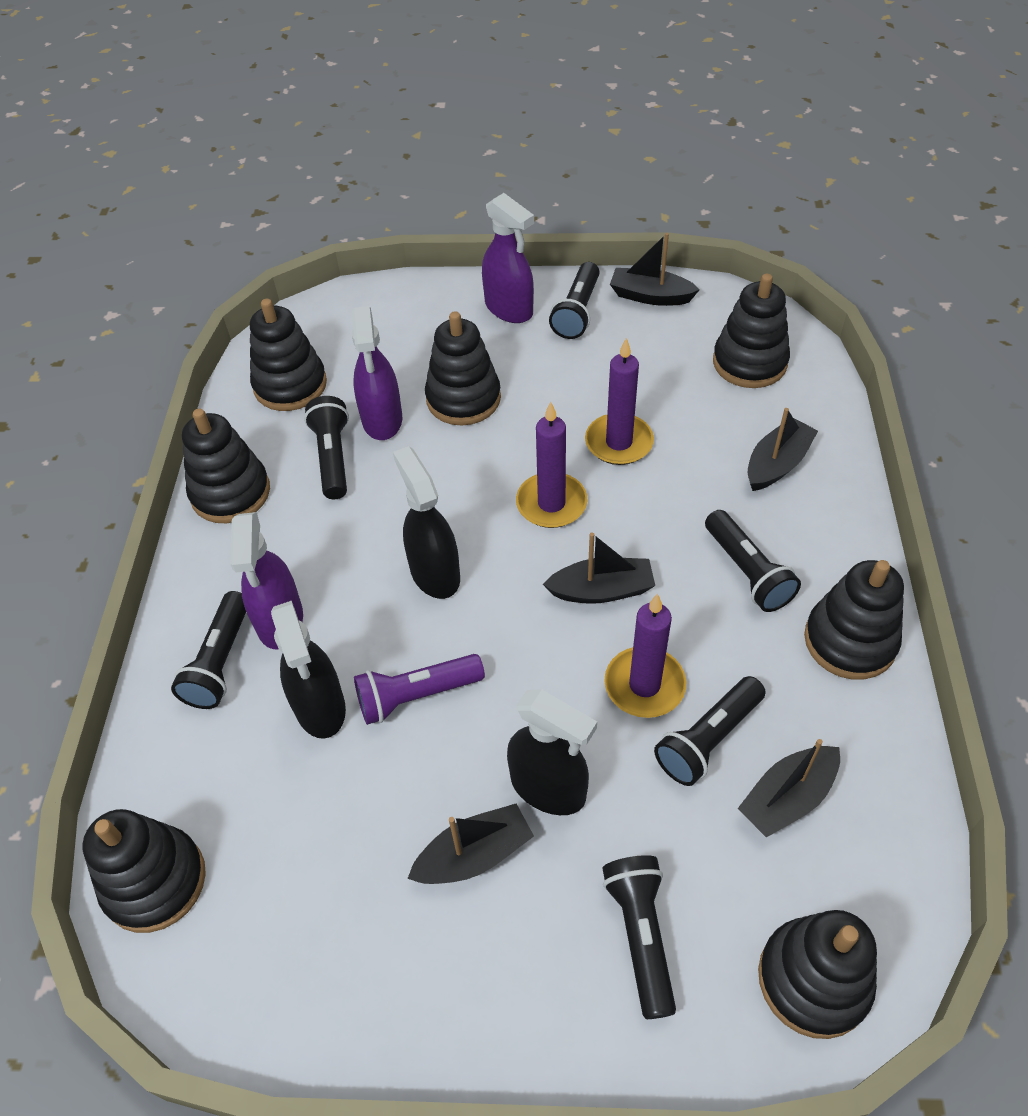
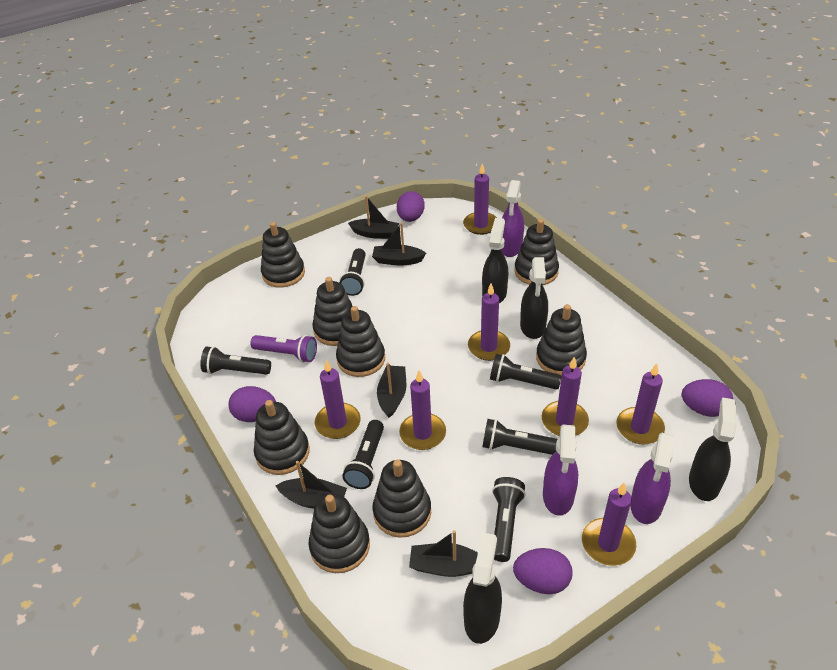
black spray bottle: [271,601,346,739] [393,446,460,599] [507,689,597,815] = 3 -> [463,532,502,644] [482,218,508,303] [520,257,548,339] [689,397,737,501] = 4
black stacking toy: [82,809,206,933] [182,409,270,523] [250,299,327,411] [425,311,501,426] [713,274,790,388] [758,910,877,1039] [804,560,904,680] = 7 -> [254,400,310,475] [261,222,305,288] [308,494,370,573] [312,277,352,346] [336,306,385,377] [372,460,431,538] [514,219,559,285] [536,304,587,376] = 8
purple candle: [516,401,587,528] [585,338,654,465] [604,594,686,718] = 3 -> [315,360,360,439] [399,371,446,450] [463,163,497,235] [468,284,510,361] [542,357,589,436] [582,483,636,566] [616,363,665,445] = 7
purple egg: none = 0 -> [228,386,276,422] [397,191,425,222] [513,548,573,594] [681,379,733,417] = 4

